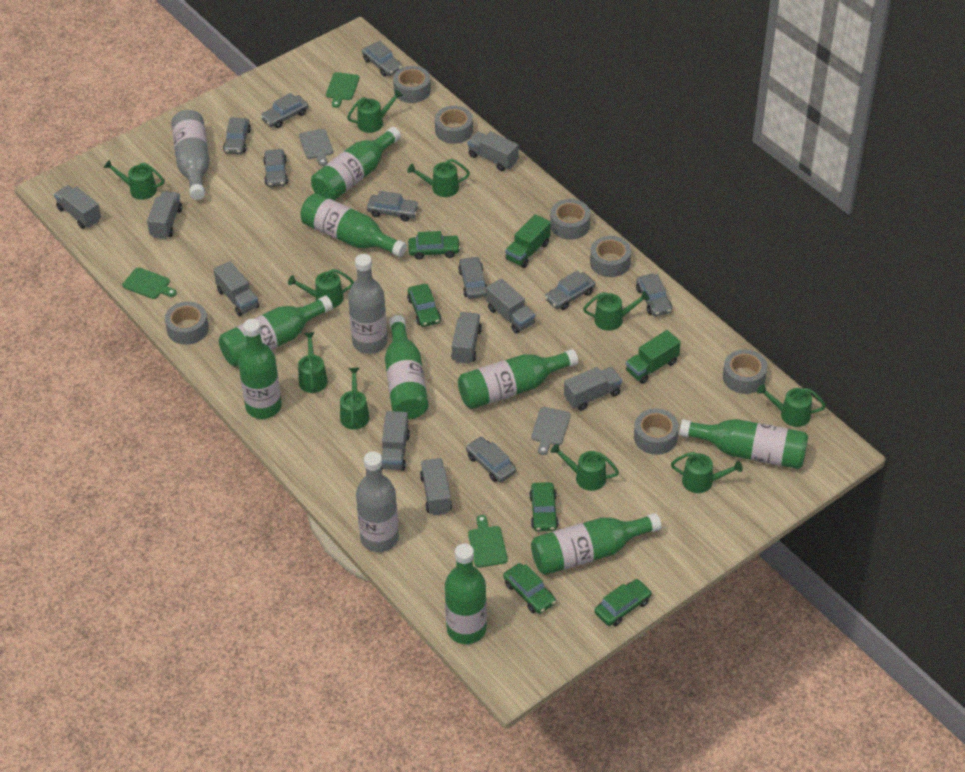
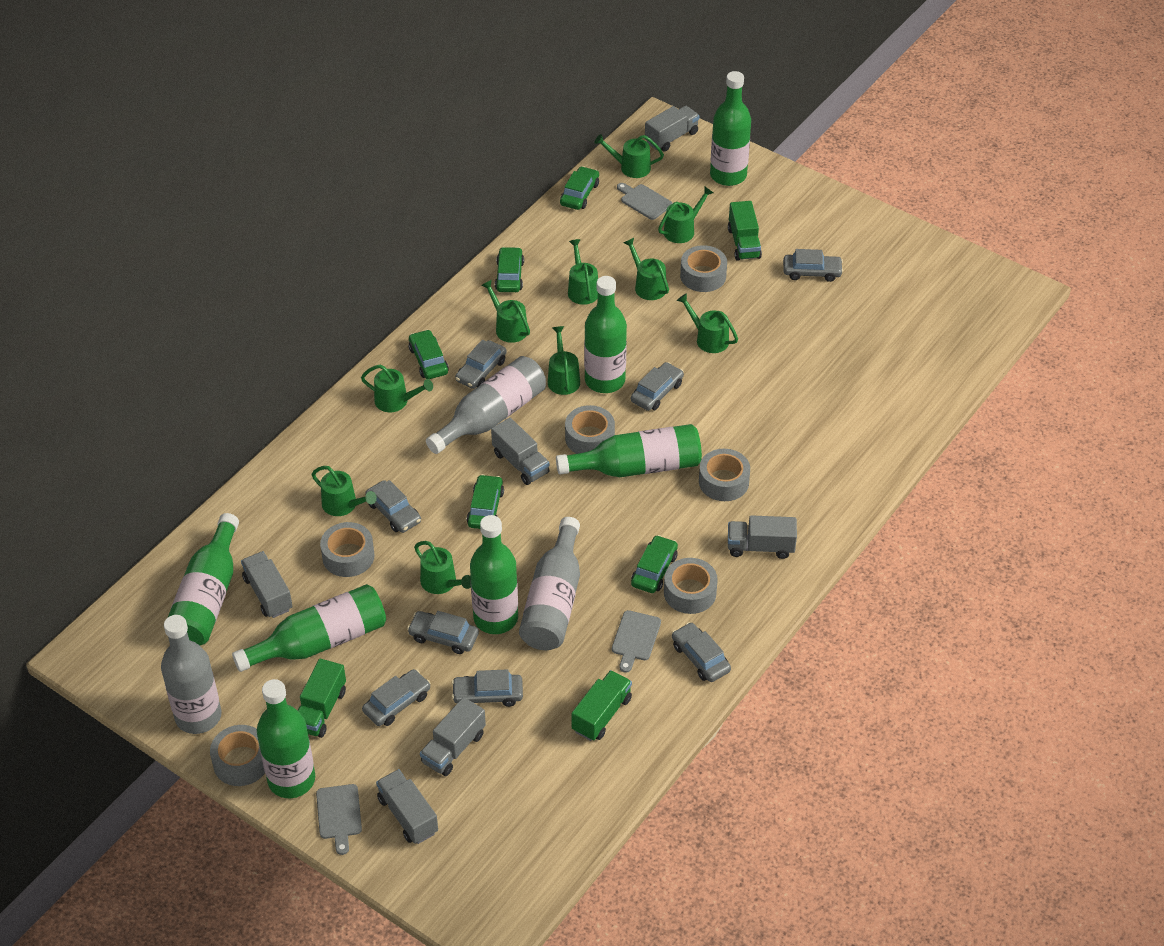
green bottle: [219,296,333,367] [238,319,282,419] [300,193,407,257] [311,127,401,201] [385,315,428,419] [445,543,487,644] [458,349,578,409] [531,513,661,575] [679,419,808,469] = 9 -> [168,513,239,646] [232,584,386,672] [257,679,315,798] [470,515,518,634] [556,424,702,477] [584,276,627,393] [710,71,751,186] = 7
green cutting board: [122,267,177,299] [326,72,359,108] [468,515,508,568] = 3 -> none = 0
green truck: [505,214,551,268] [626,330,681,384] = 2 -> [298,658,346,738] [572,670,632,741] [728,201,762,261] = 3
grey car: [223,118,251,154] [260,93,308,128] [263,149,288,187] [362,41,402,76] [367,191,419,222] [458,256,487,299] [466,437,516,482] [545,271,595,310] [636,274,672,316] = 9 -> [362,669,431,726] [365,480,421,533] [407,611,479,654] [452,669,523,707] [455,340,507,389] [631,362,684,411] [672,622,731,682] [783,249,843,282] = 8
grey cutting board: [299,129,333,166] [531,407,571,455] = 2 -> [316,784,362,855] [612,610,661,673] [617,183,673,220] = 3
grey tape: [165,302,209,345] [393,66,431,103] [435,106,473,144] [550,199,590,240] [590,236,631,277] [634,408,679,455] [723,349,767,394] = 7 -> [210,725,265,786] [320,522,374,577] [565,405,615,454] [664,558,718,614] [680,245,727,292] [699,449,750,501] = 6
grey truck: [54,185,101,229] [147,191,182,239] [213,261,259,316] [381,411,410,471] [420,458,452,515] [451,312,482,364] [467,131,518,171] [486,278,535,334] [564,367,622,411] = 9 -> [241,551,293,618] [376,769,438,844] [420,697,486,776] [491,418,549,485] [645,106,699,151] [728,515,797,559] = 6

